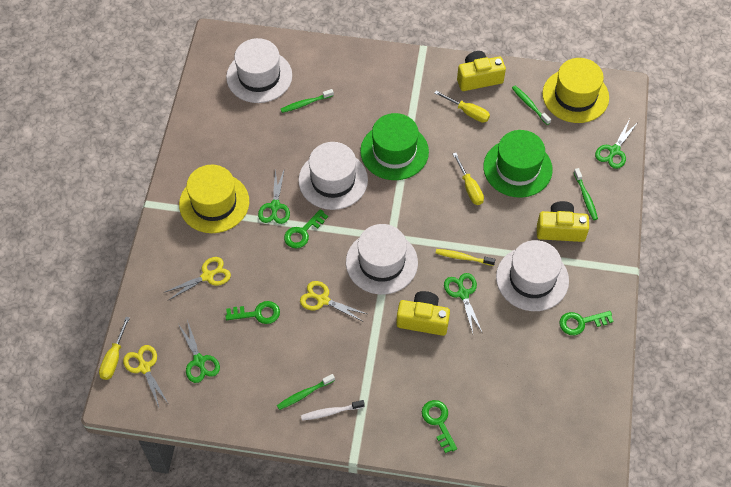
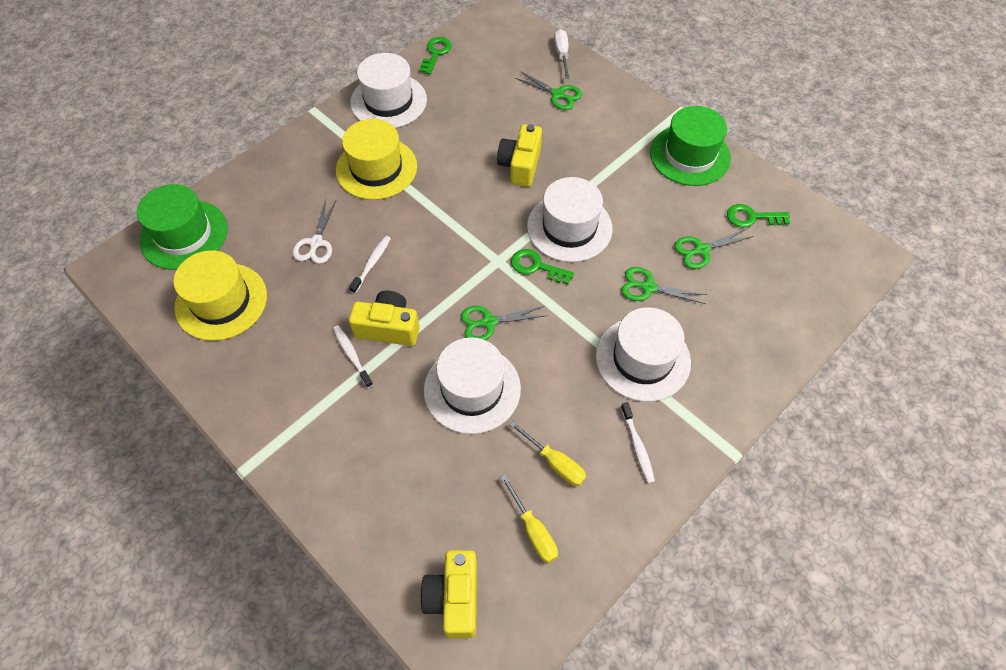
green key: [226,301,280,324] [284,209,328,248] [422,400,457,453] [559,311,614,335] = 4 -> [419,37,452,74] [511,249,574,285] [727,204,790,228] = 3
green toothbrush: [277,374,335,410] [281,89,334,113] [512,86,551,125] [574,168,598,220] = 4 -> none = 0
white scissors: none = 0 -> [292,199,336,264] = 1
white screwdriver: none = 0 -> [554,29,570,79] = 1
white toothbrush: [301,400,365,421] = 1 -> [333,325,373,388] [349,236,391,294] [621,402,655,484] = 3
yellow scissors: [123,345,168,407] [163,257,231,300] [300,281,367,321] = 3 -> none = 0
yellow screwdriver: [99,317,130,380] [434,91,490,123] [453,153,484,205] = 3 -> [500,474,558,563] [509,421,586,486] = 2
yellow toothbrush: [436,249,496,266] = 1 -> none = 0

